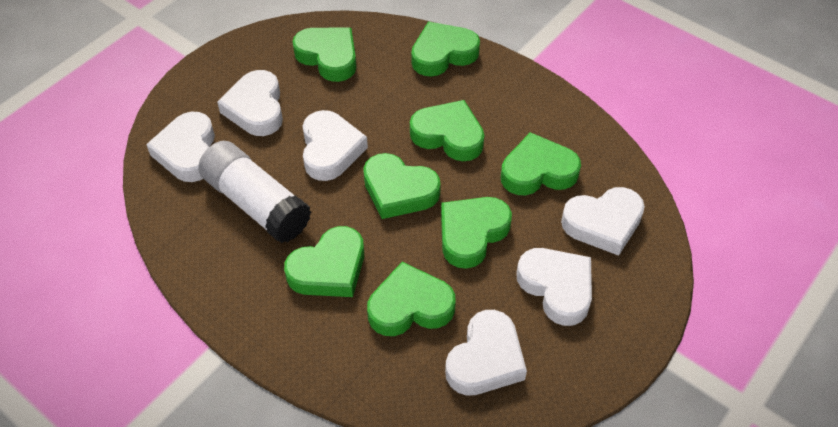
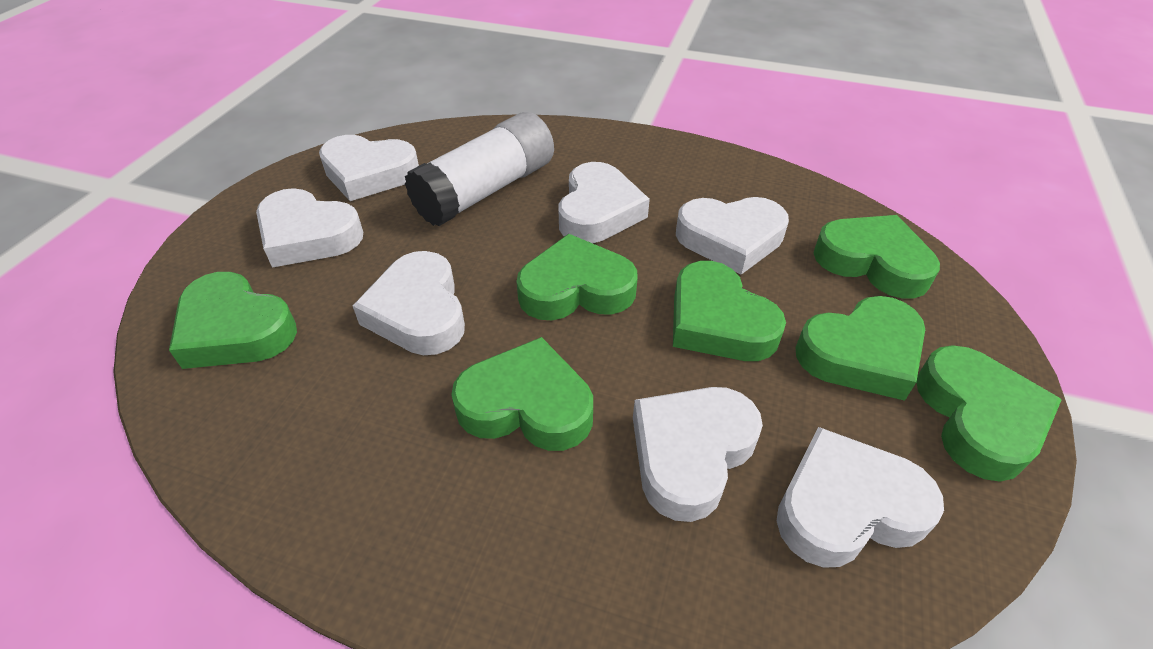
green heart: [284,226,364,297] [292,28,356,82] [363,153,441,219] [367,262,456,336] [410,100,484,161] [411,22,480,77] [441,197,512,269] [501,132,581,195] = 8 -> [169,272,297,369] [451,337,593,451] [516,234,638,320] [673,261,786,361] [796,296,925,401] [814,215,940,299] [916,345,1062,482] = 7
white heart: [146,112,215,182] [217,70,283,136] [303,110,368,181] [445,310,527,396] [516,248,592,326] [561,187,645,256] = 6 -> [256,188,363,268] [319,135,419,201] [353,251,465,355] [558,162,650,243] [633,387,763,522] [676,197,789,275] [777,427,944,568] = 7

